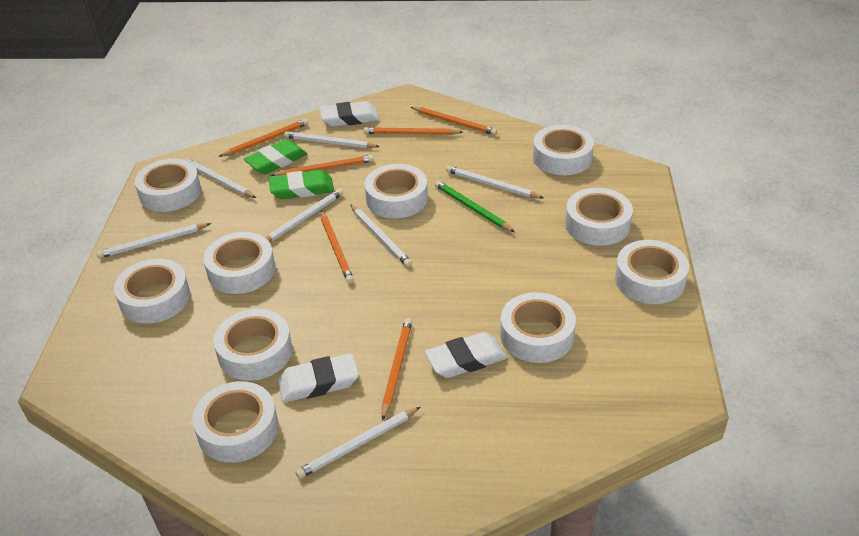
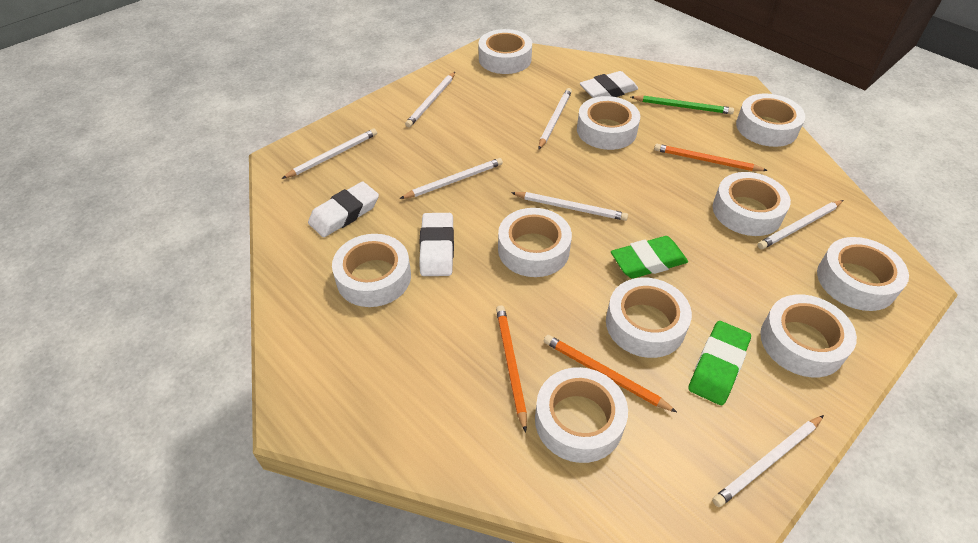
orange pencil: [219,119,309,157] [270,155,374,176] [321,211,354,284] [364,127,462,135] [382,318,412,421] [411,107,497,135] = 6 -> [496,305,527,433] [544,335,677,412] [654,144,768,171] = 3

